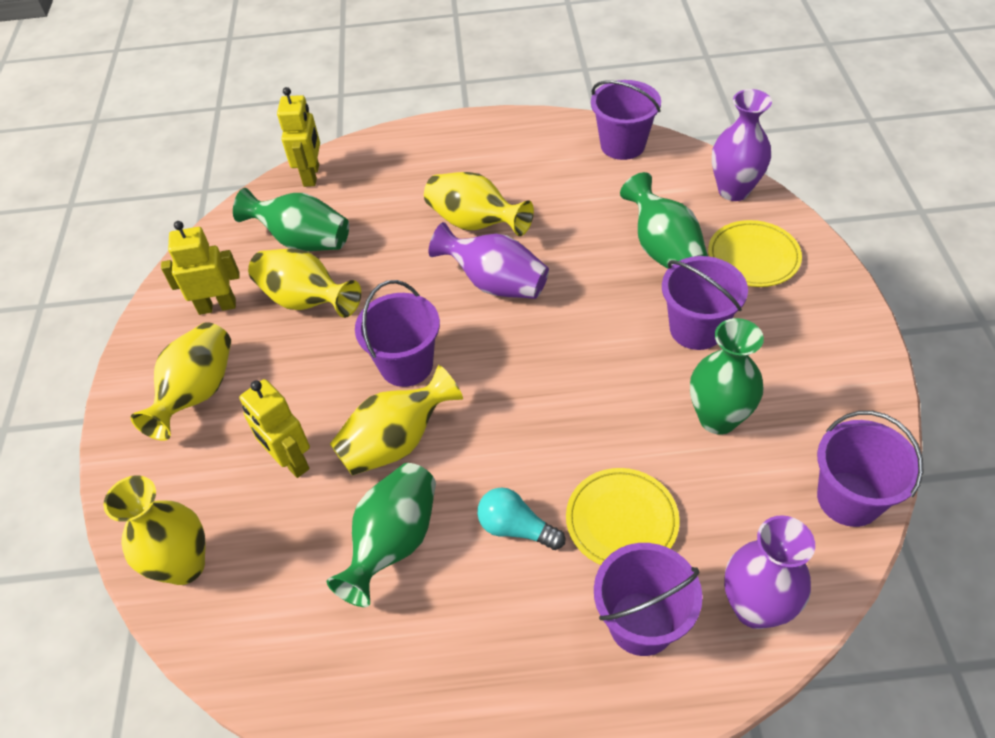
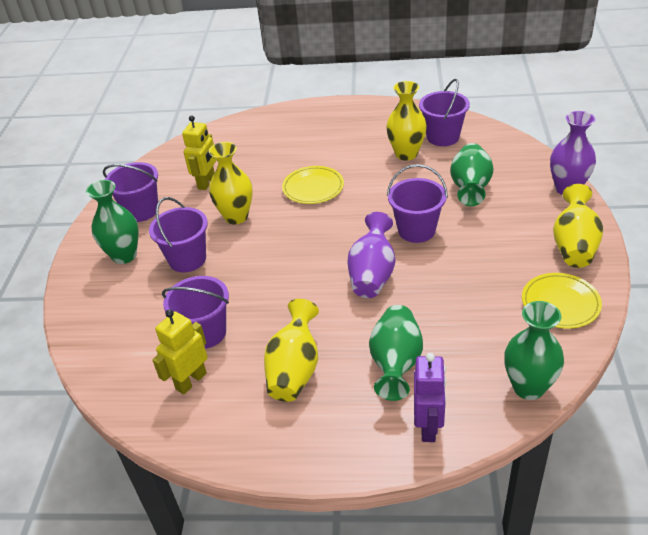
purple robot: none = 0 -> [414,353,446,442] = 1
purple vase: [428,222,549,299] [712,89,772,201] [724,515,815,629] = 3 -> [347,212,395,298] [550,111,596,195] = 2
turquoise light bulb: [477,487,565,550] = 1 -> none = 0
yellow robot: [161,221,240,315] [239,379,310,478] [277,87,320,187] = 3 -> [152,309,208,395] [182,115,216,190] = 2
yellow vase: [103,476,205,585] [131,322,231,441] [248,249,361,318] [330,365,463,476] [424,172,534,236] = 5 -> [209,142,253,224] [264,299,319,402] [386,81,427,161] [553,184,603,268] = 4

